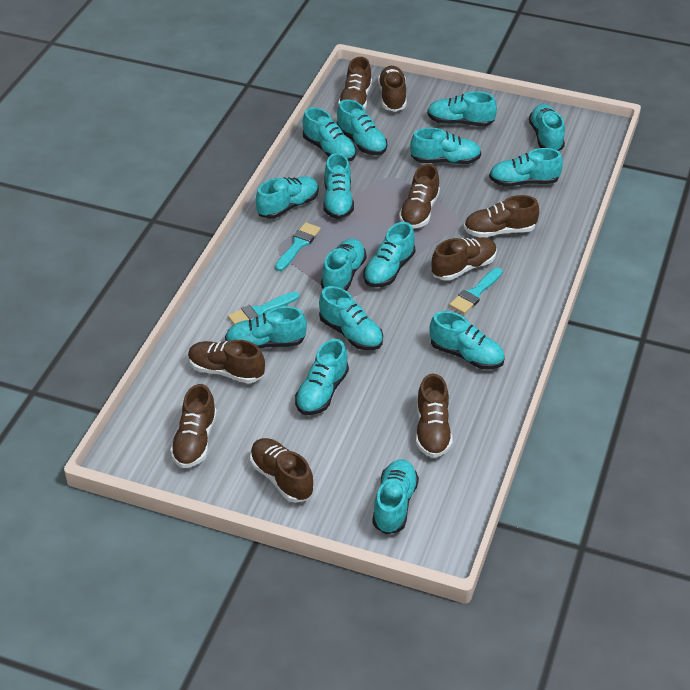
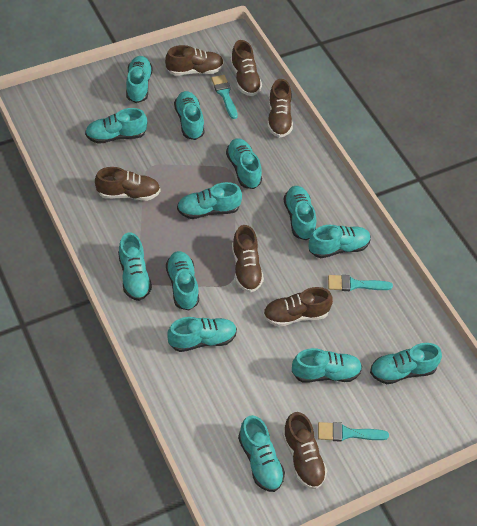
brown shoe: [170,384,217,468] [188,340,265,384] [250,438,314,503] [338,57,372,109] [378,66,406,112] [399,164,440,229] [416,374,452,458] [431,237,497,281] [464,195,539,237] = 9 -> [95,167,160,201] [165,45,224,76] [230,40,262,96] [232,225,264,293] [263,287,333,327] [267,79,293,138] [282,412,327,489] = 7
turquoise shoe: [225,306,307,349] [256,176,319,219] [295,339,349,415] [303,107,356,162] [319,286,383,350] [321,238,366,291] [323,153,354,219] [337,99,387,155] [363,222,415,287] [372,459,419,534] [410,128,481,164] [427,91,497,127] [429,311,505,369] [489,148,563,187] [529,104,565,151] = 15 -> [85,108,147,144] [118,232,152,301] [126,56,153,103] [166,251,199,311] [167,317,237,352] [174,91,205,140] [177,182,242,219] [226,139,262,189] [238,415,285,492] [284,186,316,240] [292,348,362,382] [308,225,371,258] [370,343,442,384] = 13

